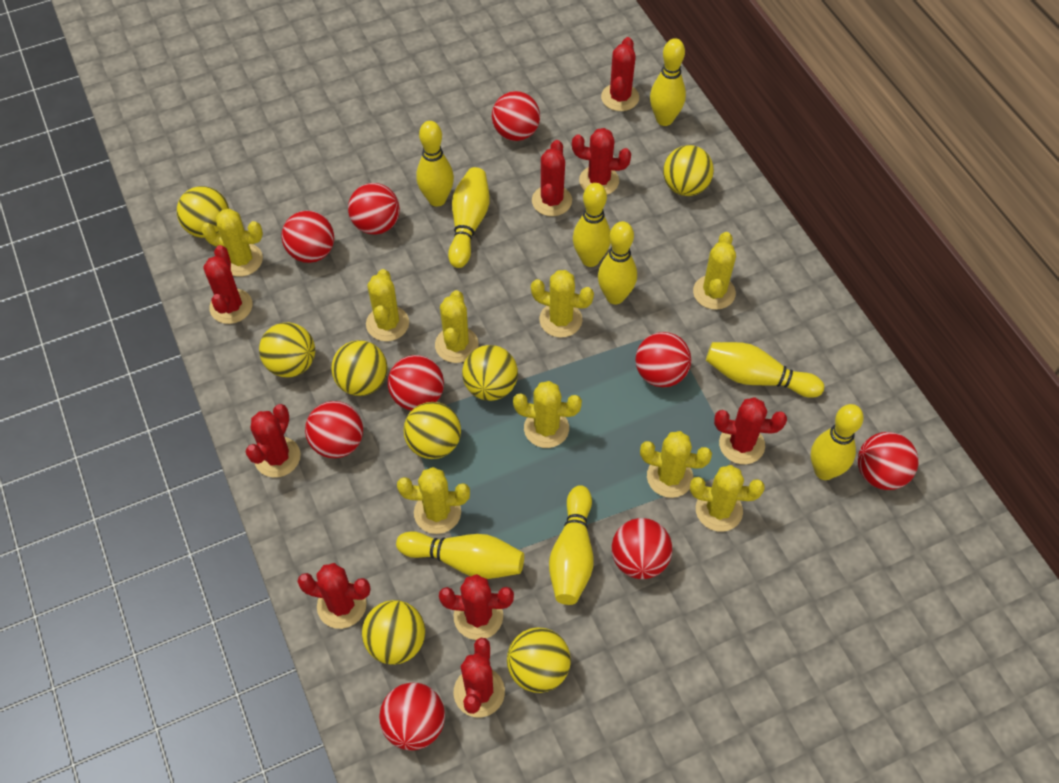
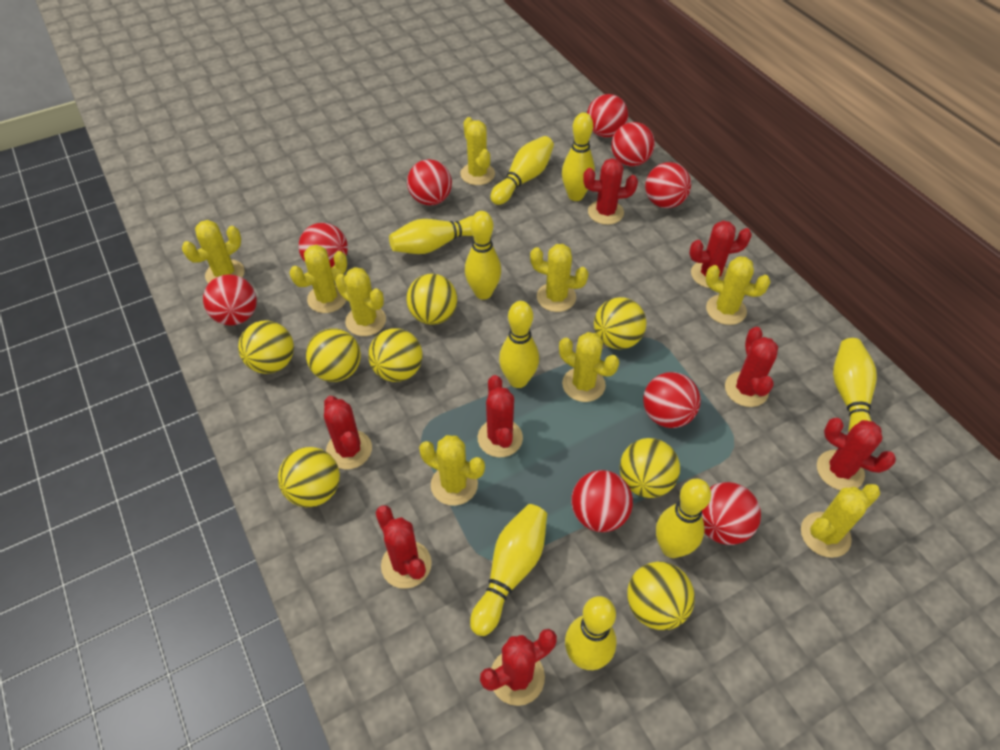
red cactus: [203,245,253,324] [246,404,301,478] [297,563,371,629] [439,574,514,640] [454,638,505,717] [532,140,572,216] [572,128,631,195] [601,37,639,111] [714,397,787,464] = 9 -> [324,396,372,470] [376,505,432,589] [478,375,523,457] [480,629,557,706] [583,158,638,225] [689,221,752,288] [725,327,778,407] [817,418,896,490] = 8

